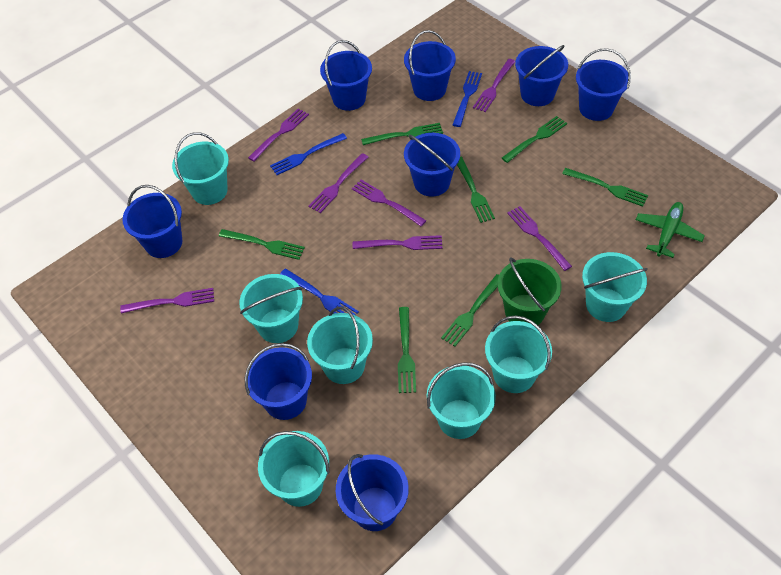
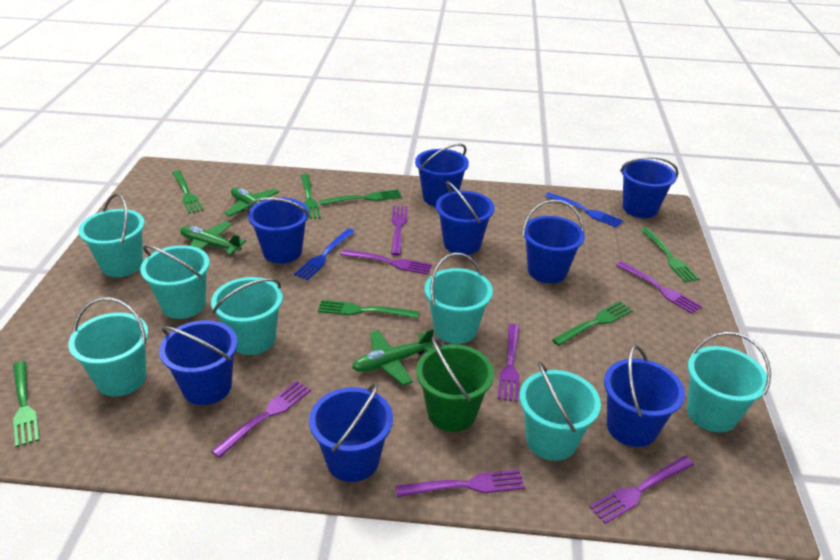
blue fork: [270,133,347,175] [280,269,359,316] [453,71,482,127] = 3 -> [294,228,355,280] [545,192,623,228] = 2
green plane: [636,202,705,258] = 1 -> [180,221,246,255] [224,187,279,217] [352,329,434,386] = 3

